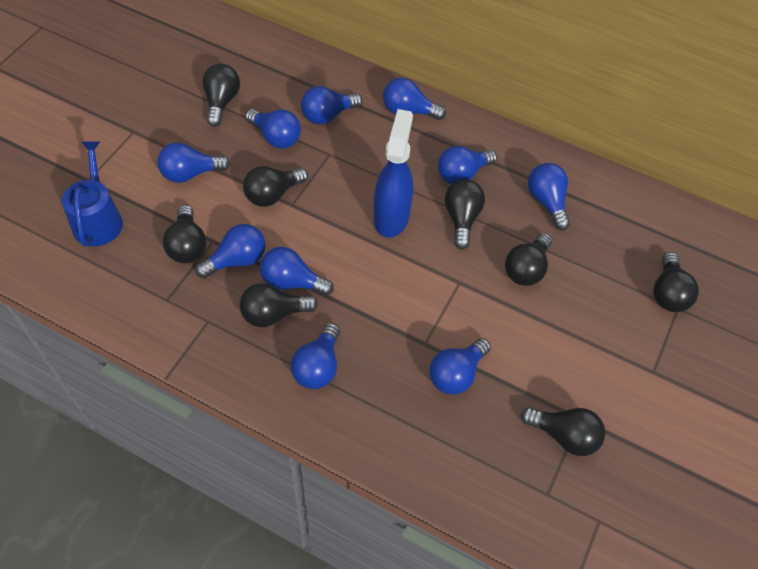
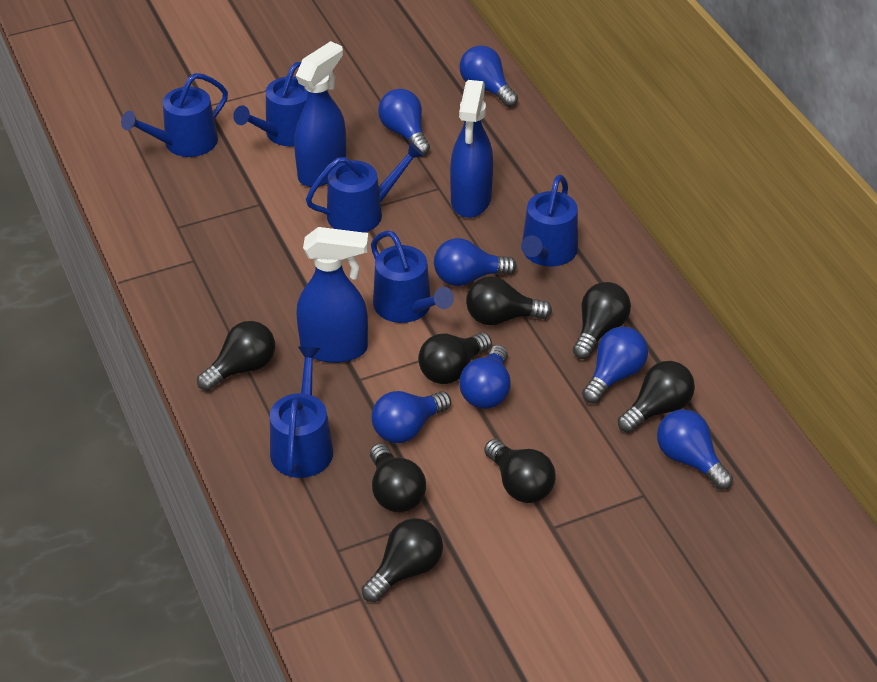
blue light bulb: [158,143,230,183] [195,224,266,278] [245,109,301,149] [260,247,334,296] [291,323,340,389] [301,86,362,125] [383,78,446,120] [429,338,491,395] [438,146,497,184] [528,163,570,230] = 10 -> [372,391,451,443] [378,89,430,155] [434,238,517,286] [459,45,518,107] [459,345,510,409] [582,327,648,403] [657,409,733,490] = 7
blue spray bottle: [374,109,413,238] = 1 -> [294,41,346,187] [296,227,369,363] [450,80,493,218] = 3
blue watering can: [62,142,123,247] = 1 -> [121,73,228,157] [233,62,308,147] [270,346,333,478] [306,142,424,233] [371,231,454,323] [521,175,578,266] = 6

